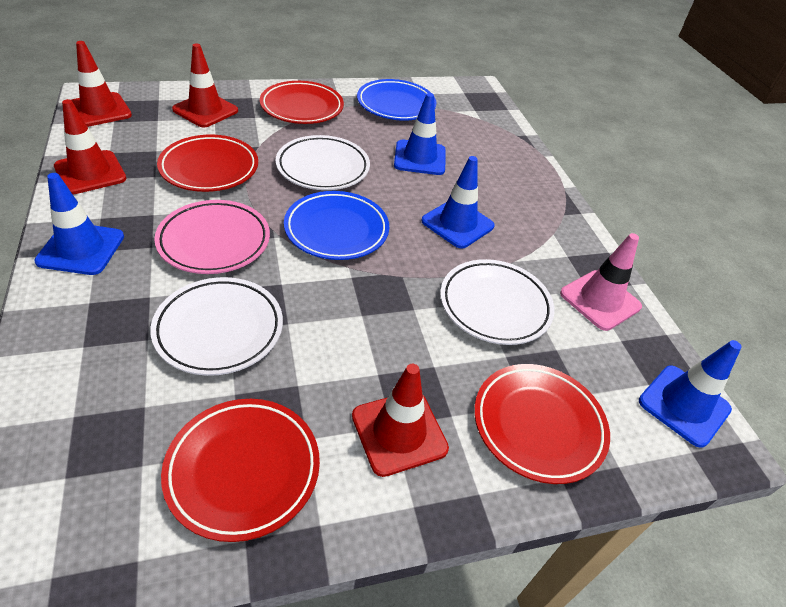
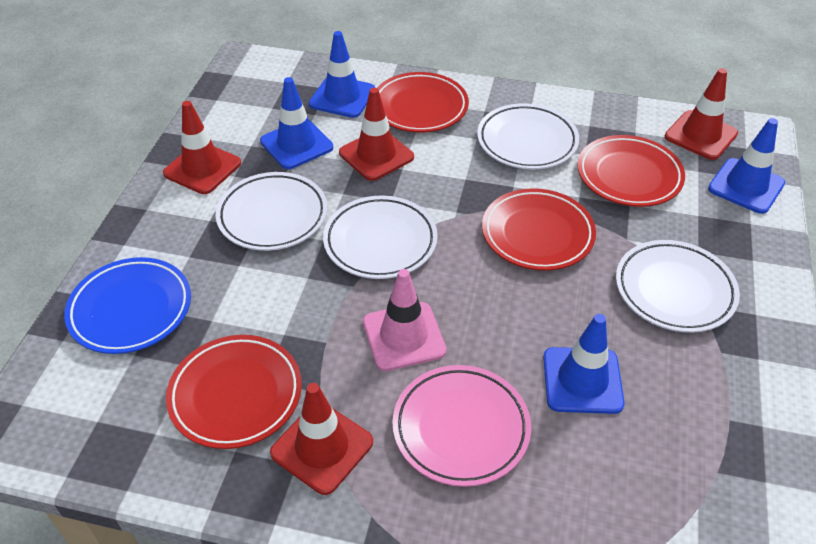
blue plate: [284,191,389,260] [357,79,436,121] = 2 -> [64,257,191,354] = 1
white plate: [150,277,283,376] [276,135,370,190] [440,259,555,345] = 3 -> [216,172,327,251] [323,195,438,279] [477,103,579,169] [616,240,740,333] = 4

